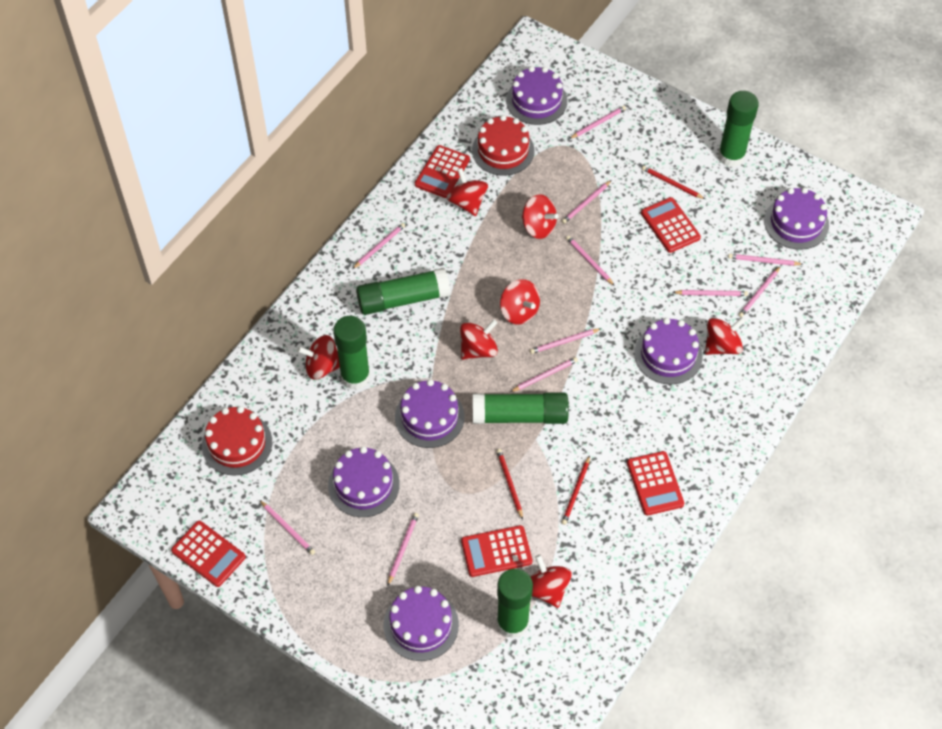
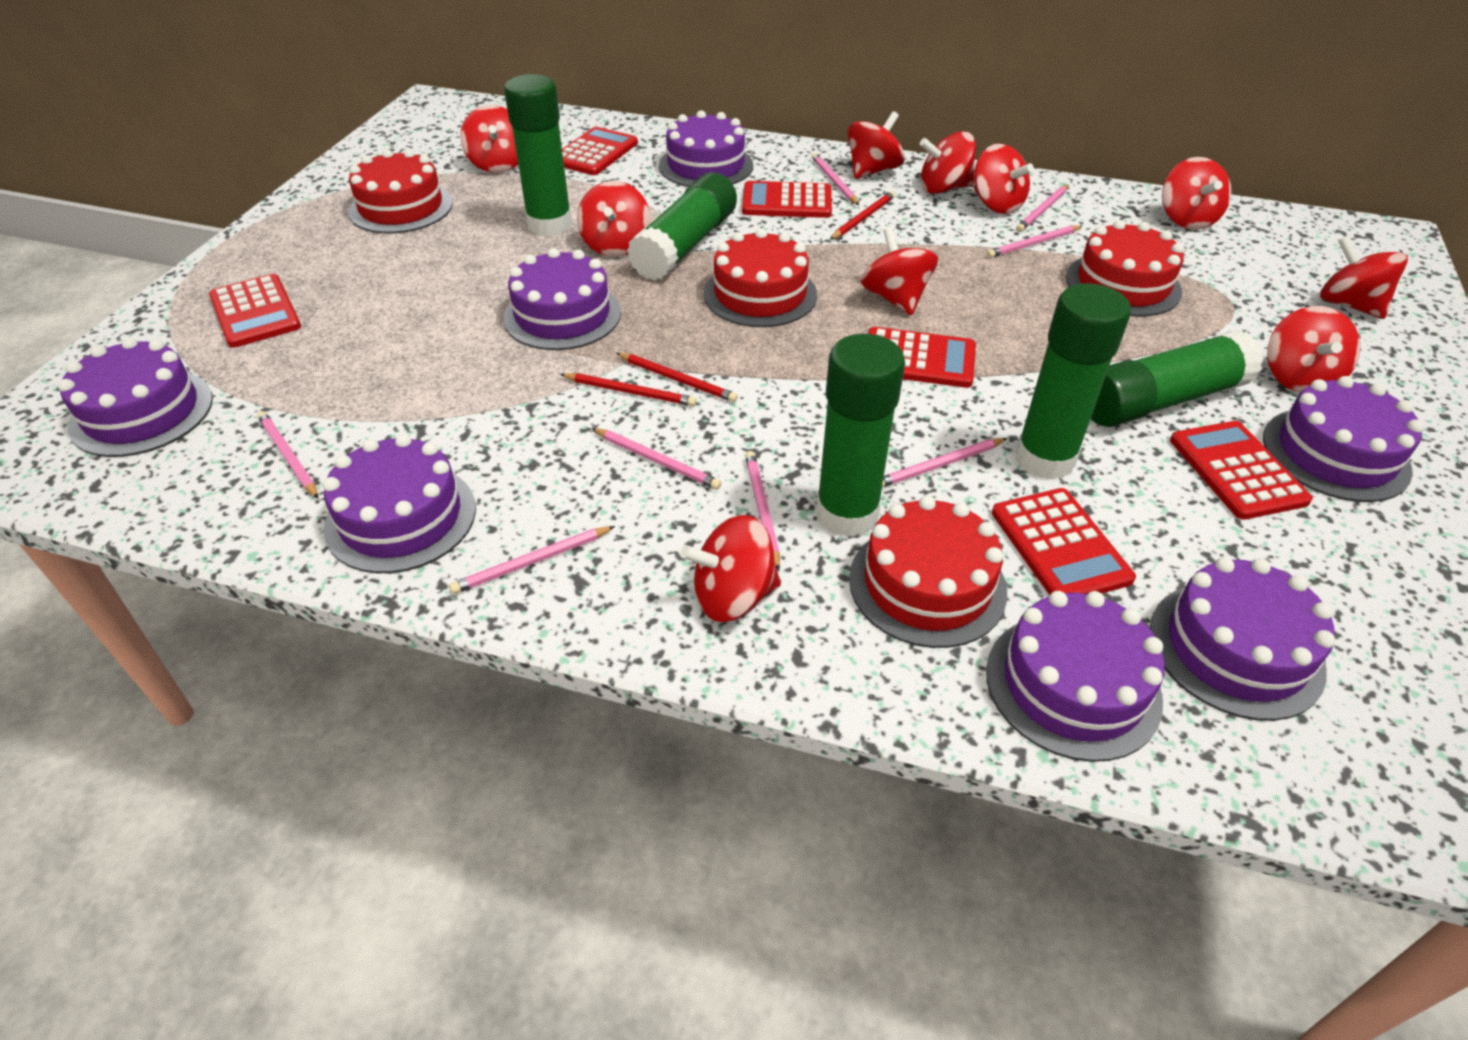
pink pencil: [260,500,315,555] [352,223,405,269] [388,513,419,586] [510,357,578,392] [530,328,601,354] [562,180,611,224] [566,236,615,286] [569,106,626,139] [673,290,748,296] [728,254,803,266] [738,266,781,317] = 11 -> [257,411,318,499] [449,526,615,594] [592,428,721,489] [745,451,780,571] [812,153,859,205] [882,438,1007,487] [987,225,1082,258] [1016,185,1069,232] = 8
purple cake: [328,446,400,517] [384,586,459,661] [395,379,465,448] [506,66,567,125] [634,318,703,384] [764,187,829,250] = 6 -> [58,337,213,457] [323,434,476,573] [503,248,621,350] [659,110,753,187] [986,591,1165,762] [1150,557,1335,721] [1263,376,1424,502] = 7
red cake: [202,406,272,475] [472,115,534,176] = 2 -> [348,149,453,233] [704,228,817,327] [849,496,1007,648] [1066,220,1184,317] = 4
red calculator: [171,521,246,587] [415,145,470,198] [461,525,532,577] [627,451,684,516] [641,197,701,253] = 5 -> [209,274,301,348] [562,127,638,175] [742,181,832,218] [868,327,976,388] [992,488,1136,595] [1170,421,1313,520] = 6
red spinning top: [297,335,340,380] [446,168,488,216] [460,319,498,360] [500,279,540,324] [522,194,559,239] [531,555,572,608] [705,317,746,355] = 7 -> [460,105,518,173] [577,181,651,257] [680,515,781,622] [847,111,905,179] [861,227,938,315] [920,131,976,194] [974,144,1034,214] [1162,157,1231,230] [1267,306,1361,393] [1320,236,1408,319] = 10

